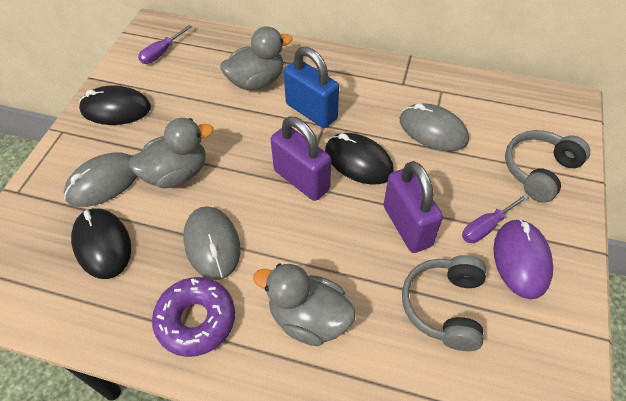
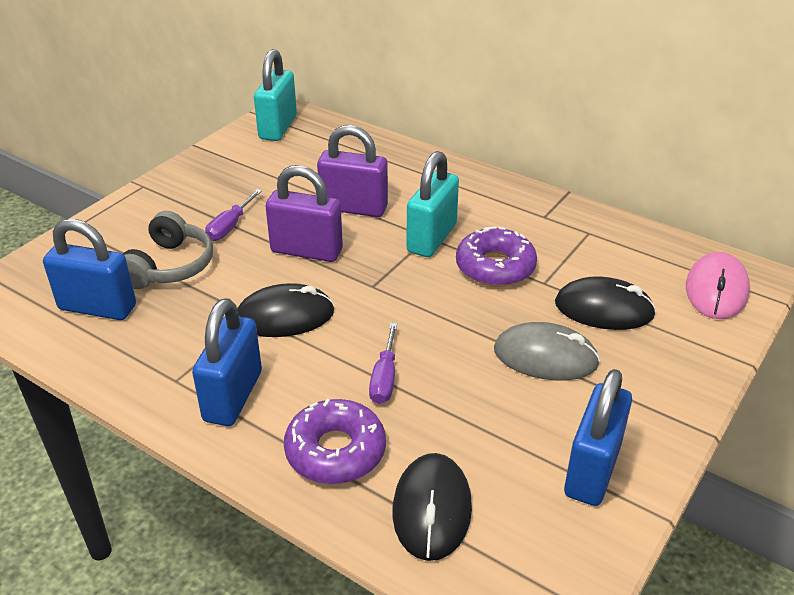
blue padlock: [284,46,339,128] = 1 -> [43,219,136,320] [192,298,262,426] [564,369,632,506] = 3
grey duck: [129,118,213,188] [220,26,293,90] [253,264,356,346] = 3 -> none = 0
grey headphones: [402,255,486,351] [505,130,590,203] = 2 -> [123,211,213,289] = 1
grey mouse: [64,152,137,207] [183,206,240,280] [400,103,469,151] = 3 -> [494,322,600,380] = 1
pink mouse: none = 0 -> [686,252,750,319] = 1
purple donut: [152,277,235,357] = 1 -> [284,399,386,484] [456,227,537,287] = 2
purple mouse: [494,219,553,299] = 1 -> none = 0
turquoise padlock: none = 0 -> [254,49,297,141] [406,151,459,257] = 2

